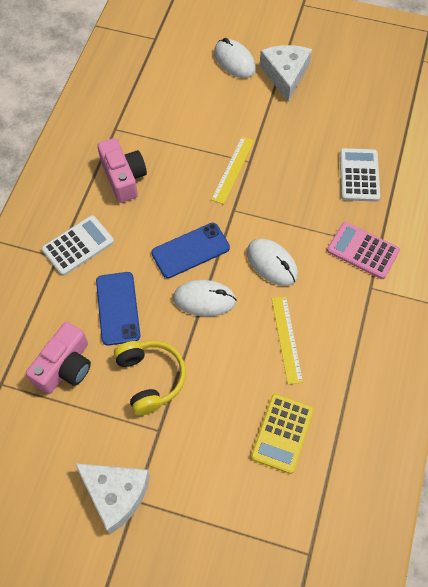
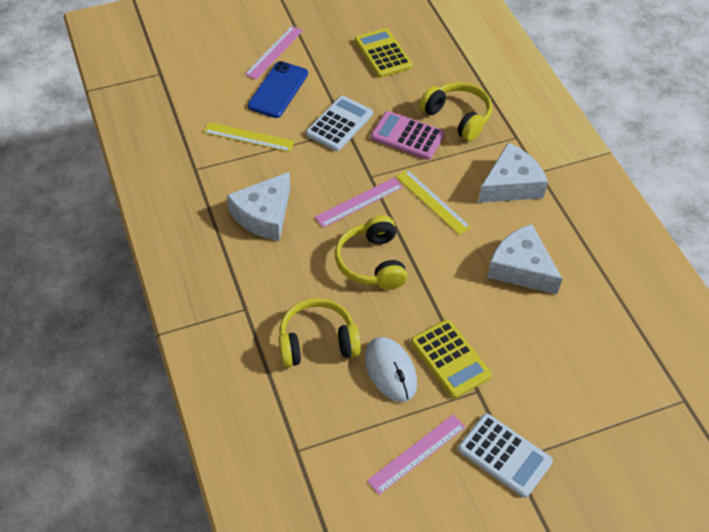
blue phone: [96,272,140,346] [151,223,230,278] = 2 -> [248,61,308,118] = 1
pink camera: [26,322,91,394] [97,138,147,203] = 2 -> none = 0
pink ruler: none = 0 -> [245,26,303,80] [315,177,403,228] [367,414,466,495] = 3
white cheese: [75,463,150,534] [260,45,312,102] = 2 -> [227,172,290,241] [478,143,548,203] [487,224,562,294] = 3
white mouse: [173,280,237,316] [214,38,256,78] [247,239,298,286] = 3 -> [365,337,417,402] = 1
yellow calculator: [251,394,314,474] = 1 -> [355,28,412,78] [411,320,492,398] = 2
yellow headphones: [114,341,186,416] = 1 -> [278,298,361,367] [335,215,407,290] [419,82,492,141] = 3

